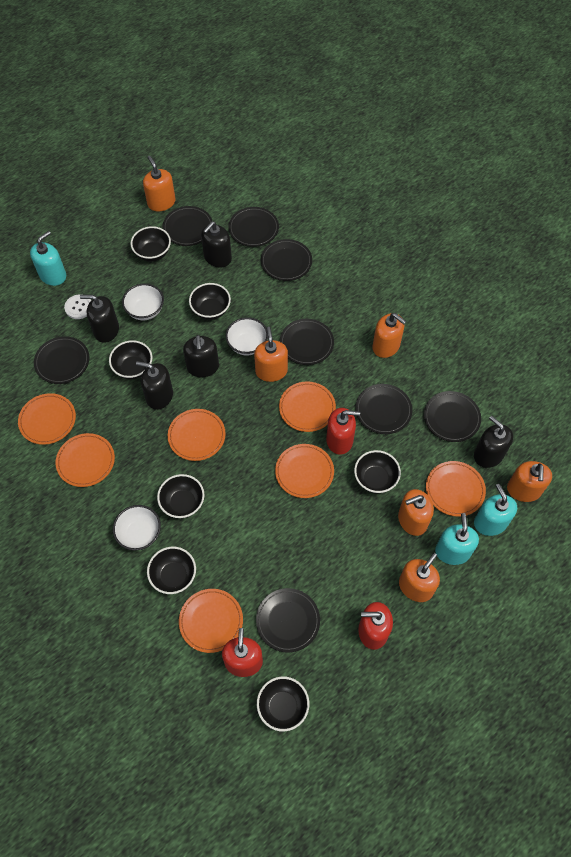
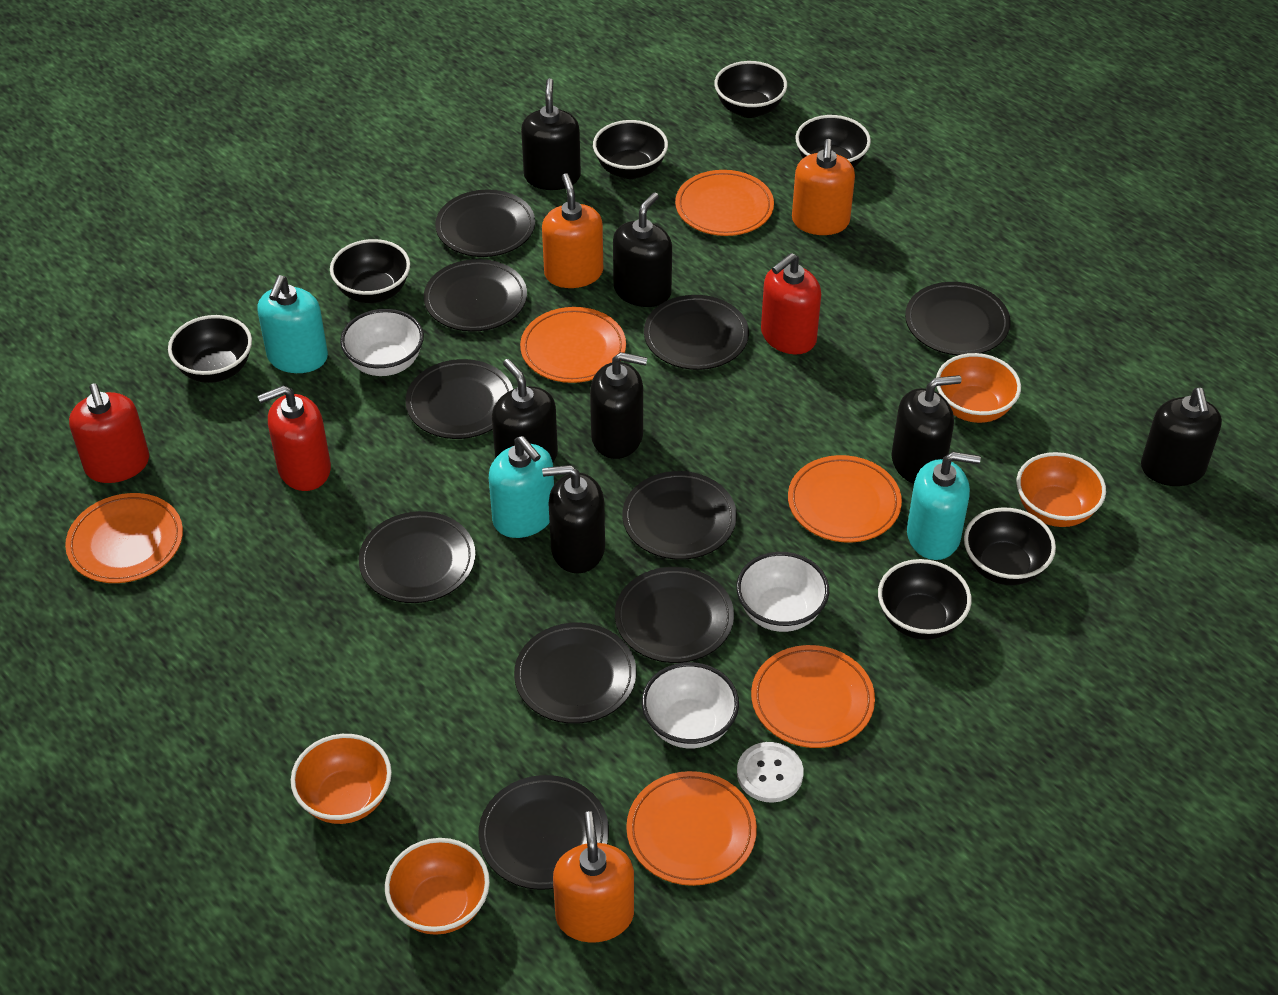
black plate: [34,336,89,384] [162,206,213,246] [228,207,279,247] [256,588,320,653] [261,239,312,281] [280,319,334,365] [355,384,412,434] [424,391,481,442] = 8 -> [359,511,476,603] [405,359,513,439] [424,259,527,332] [435,189,535,257] [478,775,609,890] [514,623,636,724] [615,567,734,663] [622,471,737,560] [644,295,749,370] [905,282,1011,356] = 10
black soap dispenser: [80,295,119,343] [136,361,173,410] [183,335,219,377] [201,221,232,268] [474,416,513,468] = 5 -> [492,359,558,462] [521,78,581,190] [542,465,605,574] [590,352,647,459] [613,192,672,307] [892,375,962,484] [1141,388,1222,486] = 7
orange bowl: none = 0 -> [291,734,392,824] [385,838,490,935] [936,353,1021,423] [1016,452,1106,527] = 4
orange plate: [18,393,76,445] [56,433,115,487] [168,409,225,461] [179,589,243,653] [275,444,334,498] [279,381,336,432] [426,461,486,517] = 7 -> [65,493,183,583] [520,307,626,383] [626,771,757,886] [675,170,774,236] [751,645,875,748] [788,455,902,543] = 6
orange soap dispenser: [143,156,175,211] [254,327,288,382] [372,313,406,358] [398,489,434,536] [399,553,440,602] [507,461,552,502] = 6 -> [542,173,603,288] [553,811,634,943] [792,139,855,235] = 3

